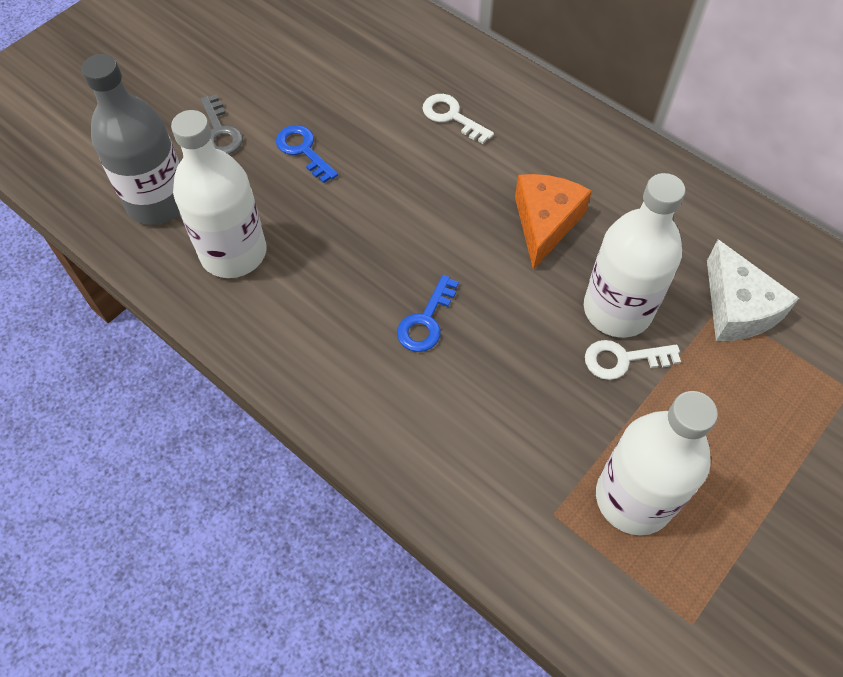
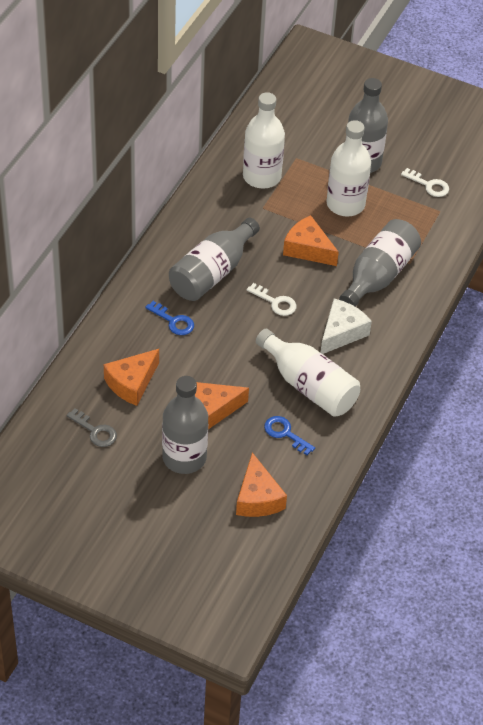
grey bottle: [82,54,180,225] = 1 -> [162,376,208,474] [169,218,260,301] [339,219,421,307] [346,78,388,173] = 4
orange cheese: [515,174,592,270] = 1 -> [104,349,159,406] [195,382,249,429] [236,453,287,517] [283,215,339,266] = 4

